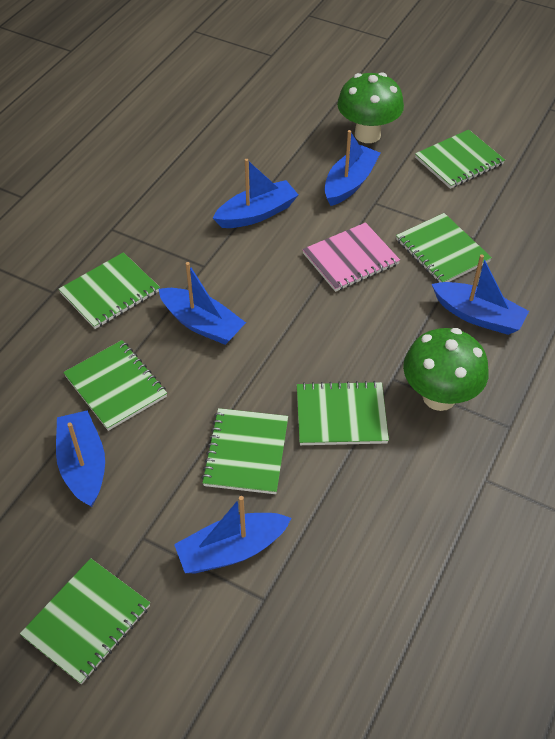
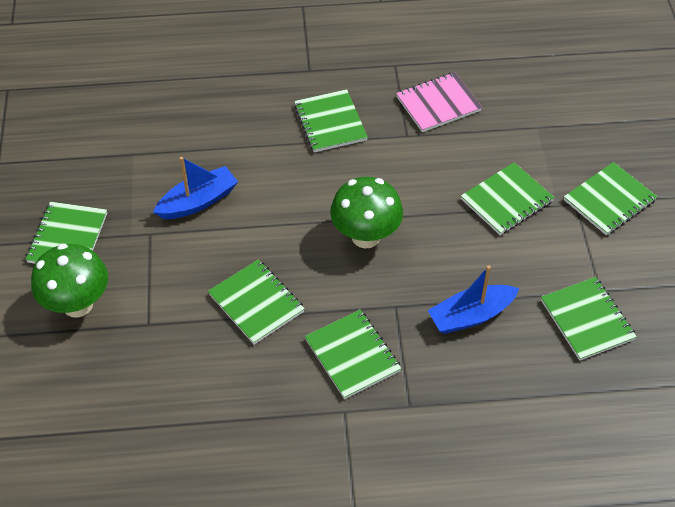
blue boat: [56,410,105,507] [159,262,246,345] [174,496,291,573] [213,159,298,228] [324,130,380,206] [432,255,529,335] = 6 -> [153,157,238,219] [427,265,519,334] = 2

